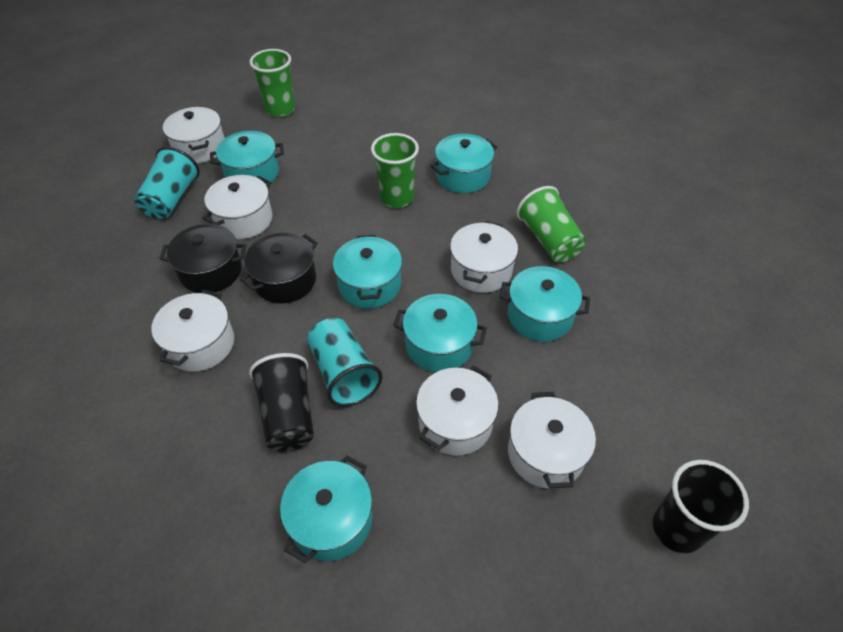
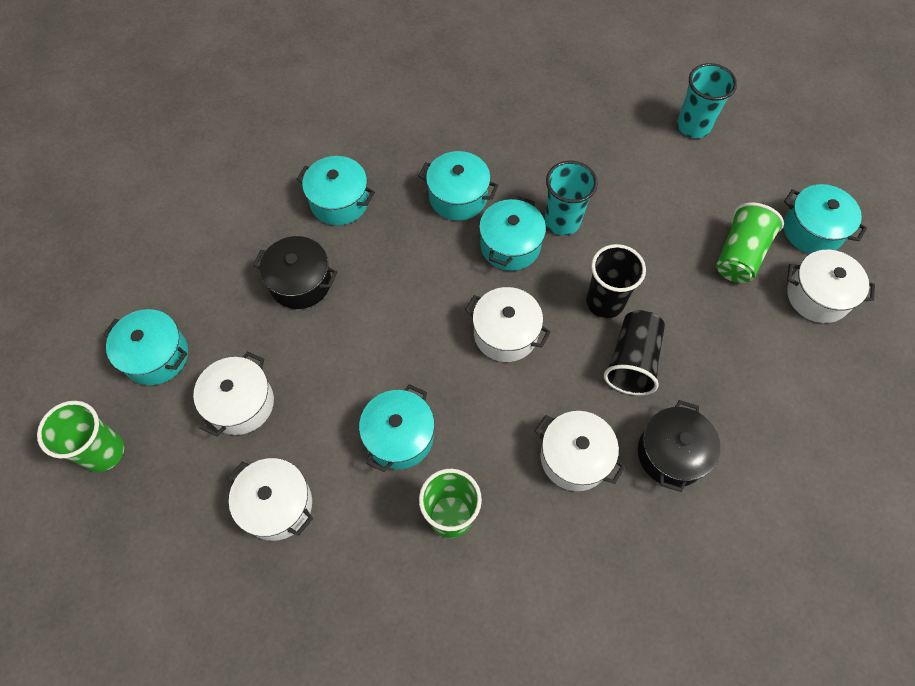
white pot: [151,290,234,372] [163,107,225,163] [203,175,273,239] [416,365,499,456] [450,221,518,293] [508,392,596,489] = 6 -> [193,351,274,437] [228,458,313,541] [465,287,551,362] [535,411,625,491] [787,250,875,323] = 5

